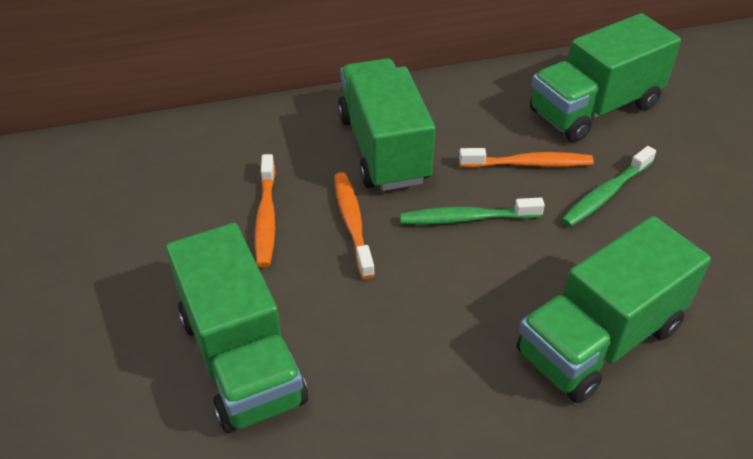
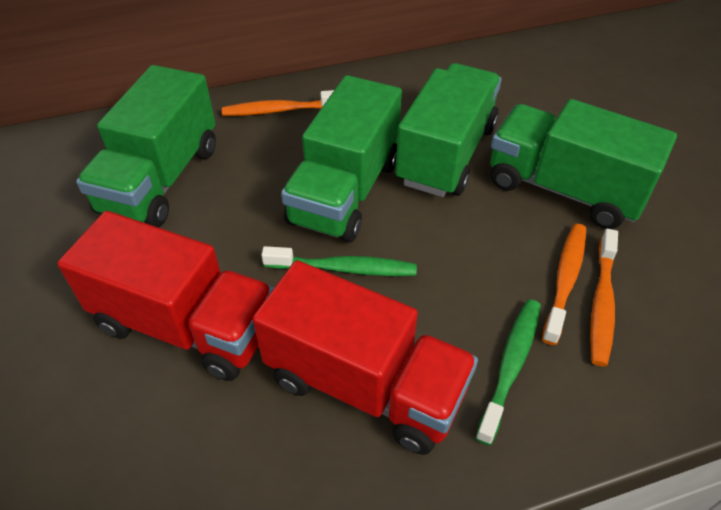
red truck: none = 0 -> [57,211,274,381] [253,260,478,455] = 2

